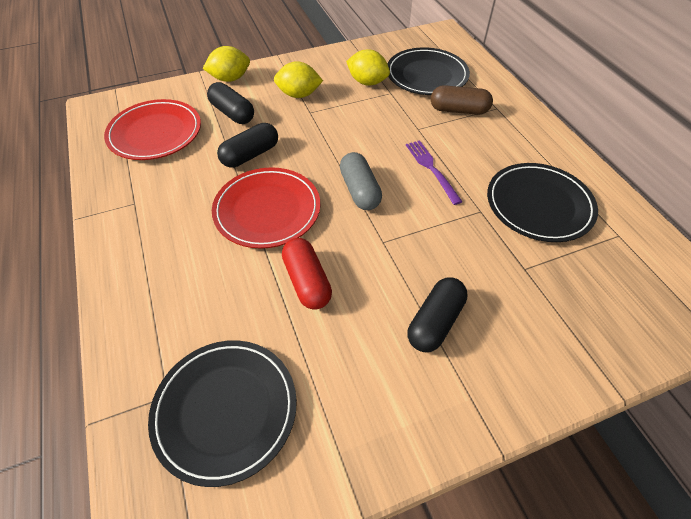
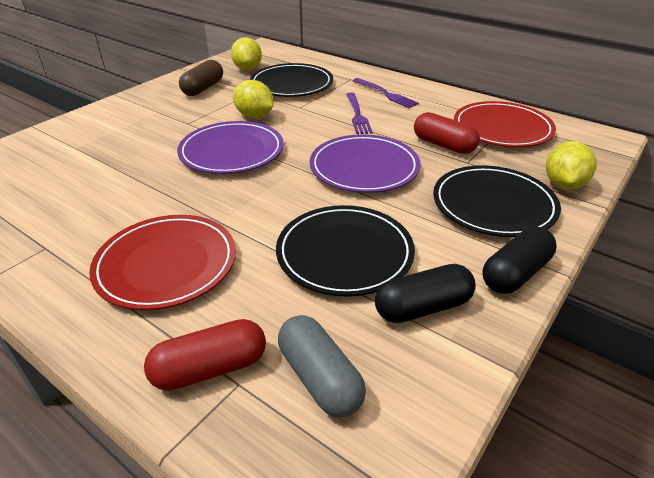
black capsule: [207,82,254,124] [217,123,278,168] [407,277,468,352] = 3 -> [375,264,476,323] [482,227,557,294] = 2
purple fork: [406,140,463,205] = 1 -> [346,93,373,134] [353,78,419,108] = 2
purple plate: none = 0 -> [177,121,284,174] [310,134,421,193] = 2
red capsule: [282,238,332,310] = 1 -> [144,319,266,391] [414,112,480,154] = 2

